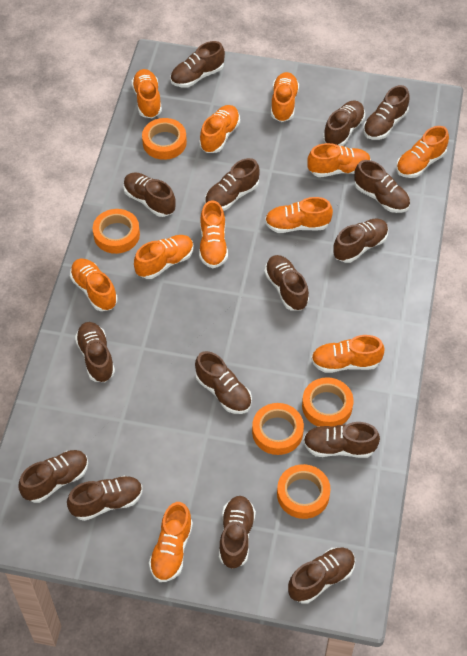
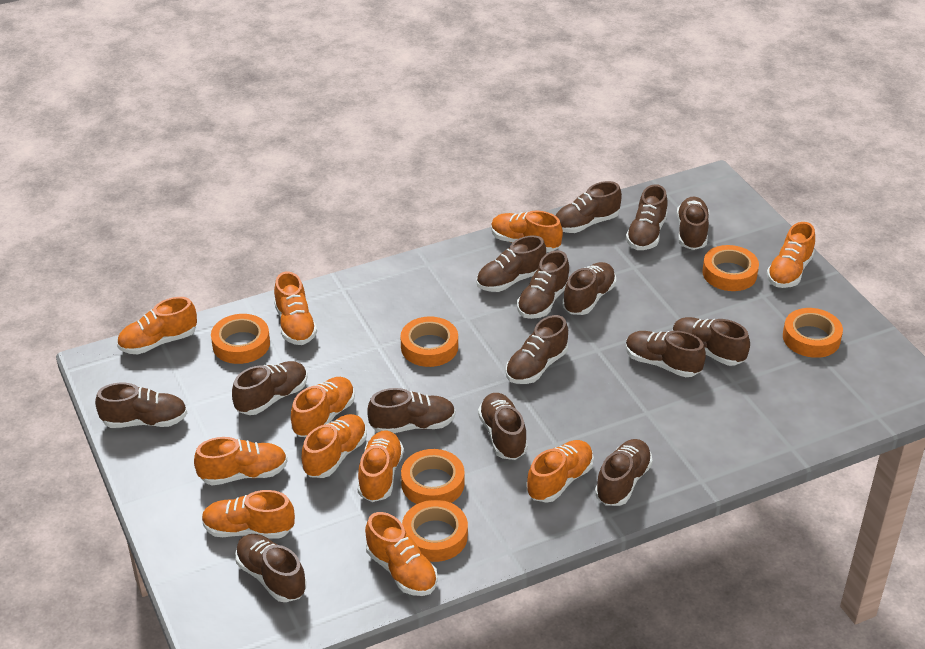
orange tape: [93,209,140,254] [142,118,187,160] [252,403,304,455] [277,464,330,519] [302,377,353,427] = 5 -> [211,314,270,364] [400,316,458,367] [401,449,465,504] [402,500,468,562] [702,245,759,291] [783,308,843,358] = 6

